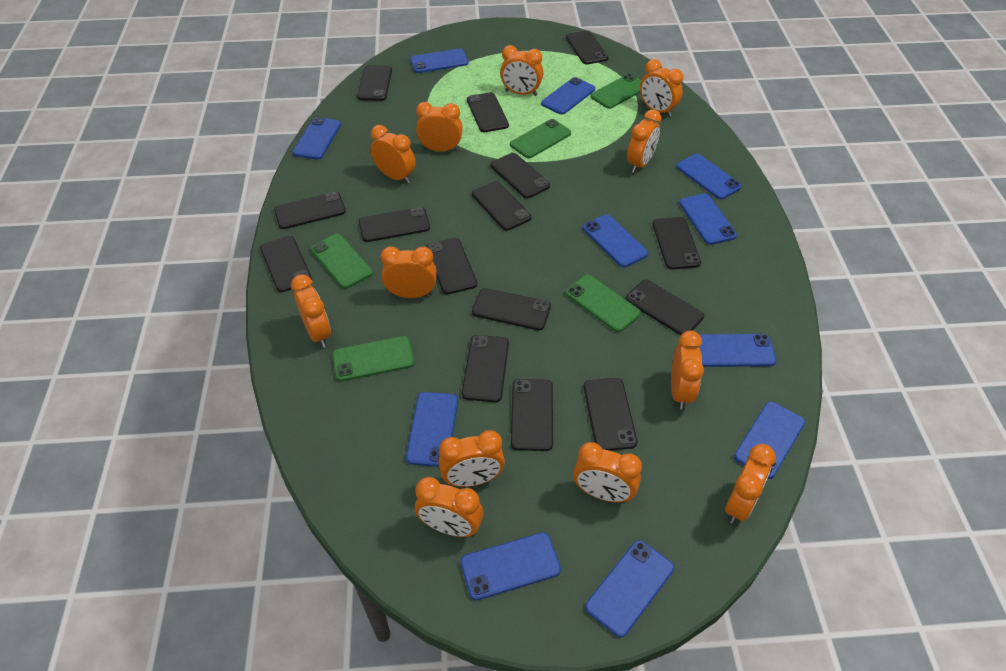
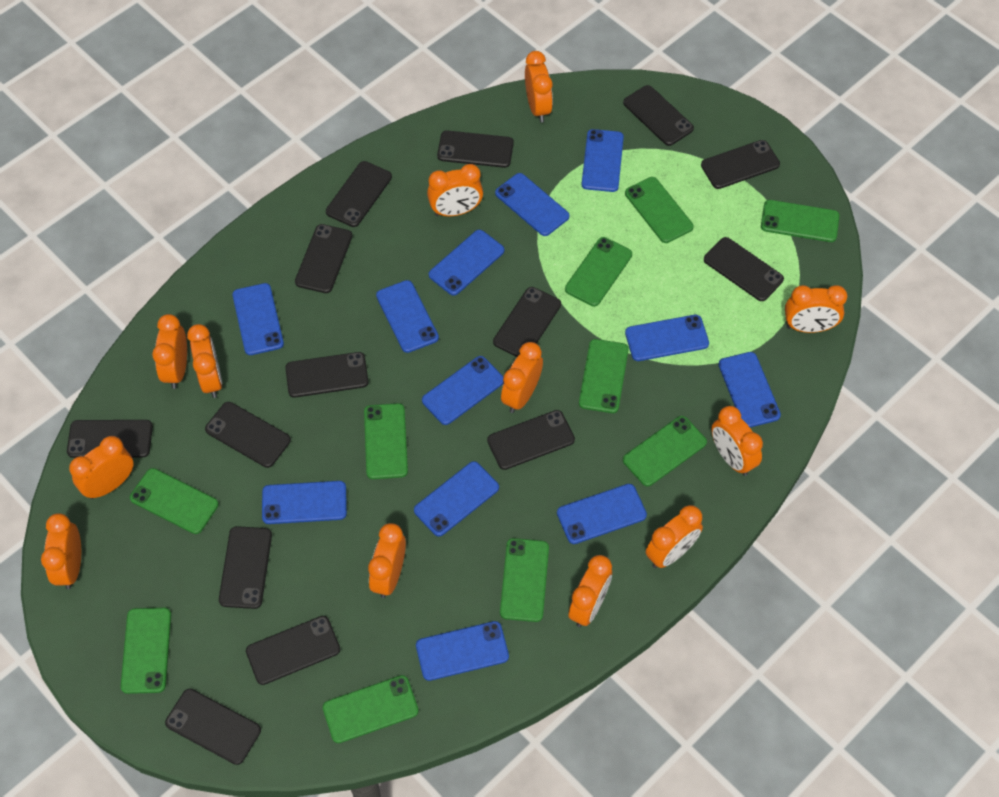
black phone: [260,236,312,292] [274,192,346,229] [357,65,392,101] [359,207,430,242] [426,238,477,294] [462,335,509,402] [467,92,509,132] [472,181,531,230] [472,288,551,330] [491,153,550,198] [511,379,553,451] [566,30,609,64] [583,378,637,451] [626,280,704,335] [652,217,701,269] = 15 -> [67,420,153,458] [165,689,261,765] [205,402,291,468] [219,526,272,609] [246,616,340,685] [285,352,369,398] [295,224,353,293] [326,161,392,227] [437,130,514,168] [487,410,575,470] [493,287,561,357] [623,85,694,146] [701,140,780,189] [704,237,784,301] = 14
blue phone: [293,117,341,160] [406,392,458,467] [410,49,469,73] [460,532,561,600] [541,77,595,115] [583,214,648,267] [585,540,674,638] [676,154,742,199] [679,193,737,245] [699,334,776,367] [734,401,805,479] = 11 -> [232,283,284,355] [262,481,347,524] [376,280,439,353] [414,461,499,537] [416,621,509,681] [422,356,504,425] [429,230,504,296] [495,173,570,236] [557,484,647,544] [581,129,624,192] [625,315,709,361] [718,352,781,427] = 12
green phone: [310,234,373,289] [332,336,414,381] [510,119,571,158] [565,275,641,332] [590,74,641,109] = 5 -> [121,608,171,694] [130,468,219,534] [323,675,419,743] [364,403,408,479] [500,538,549,622] [565,237,632,306] [579,339,629,413] [623,416,707,486] [625,177,694,243] [761,200,839,242] = 10

